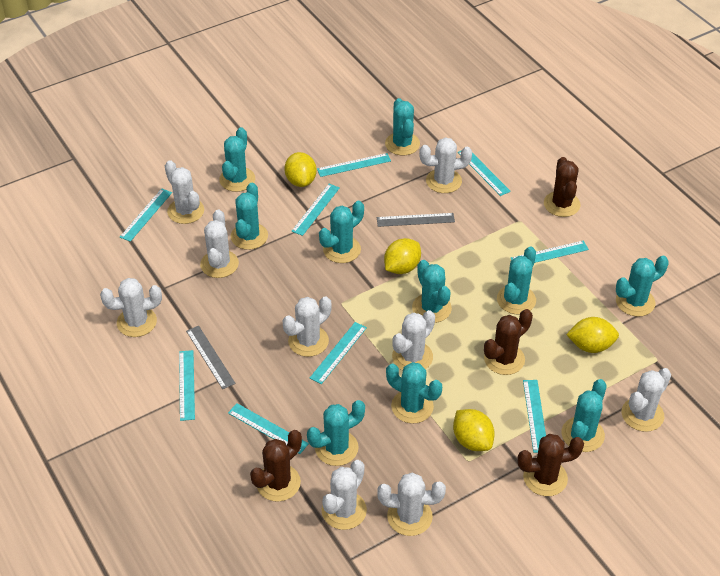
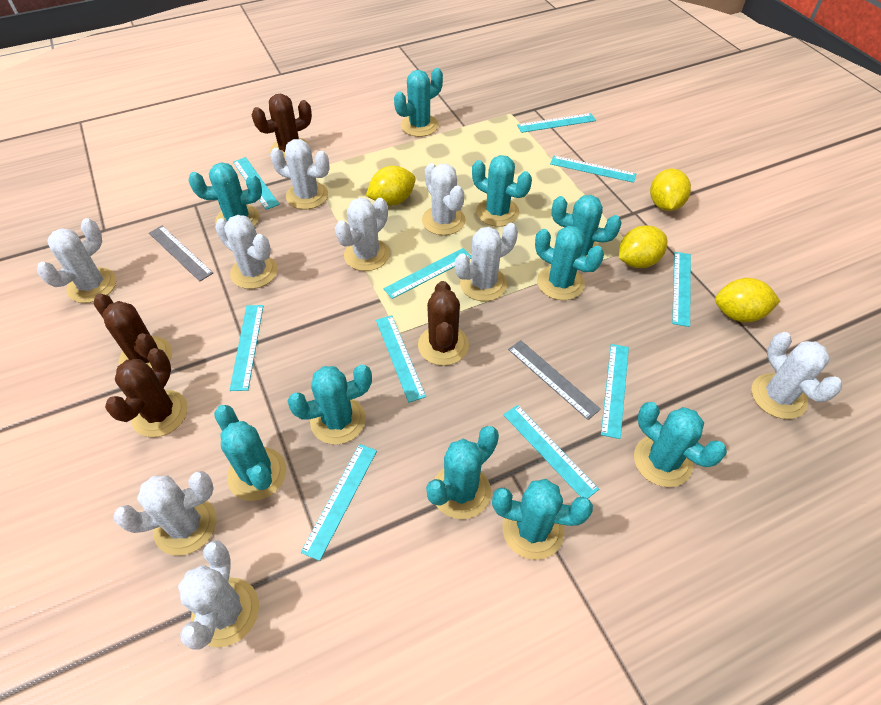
turquoise ruler: [120,188,172,242] [179,350,195,421] [228,403,309,454] [291,184,340,236] [310,322,367,384] [317,153,391,177] [458,150,511,196] [511,241,589,263] [523,380,546,453] = 9 -> [229,305,264,391] [233,157,280,210] [301,444,377,561] [376,315,426,402] [383,248,471,299] [503,405,599,499] [517,113,596,133] [550,156,636,183] [601,344,629,439] [672,252,691,327] = 10

